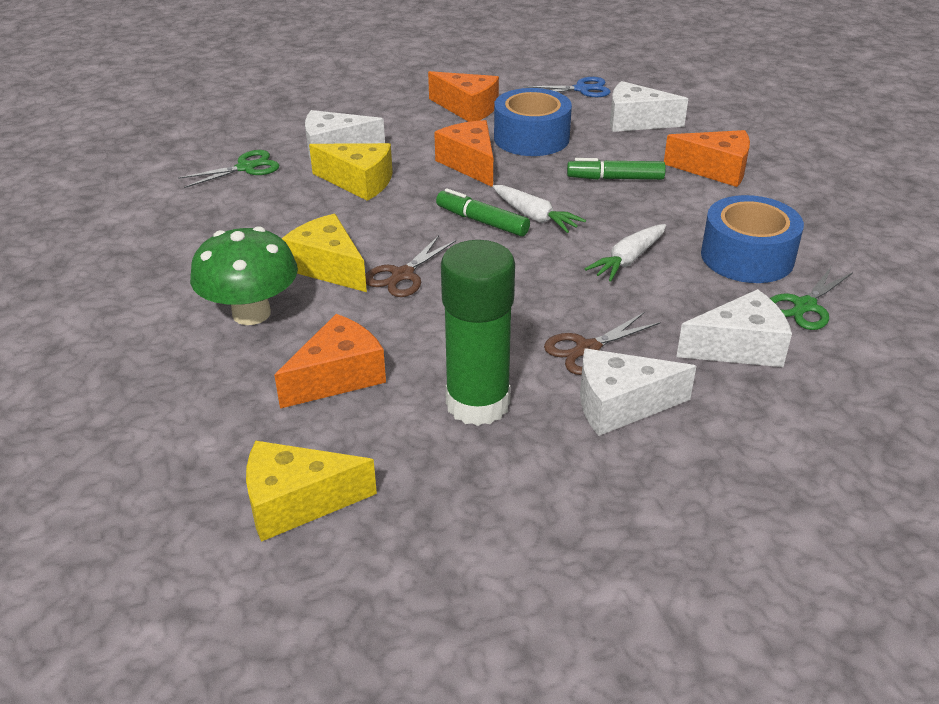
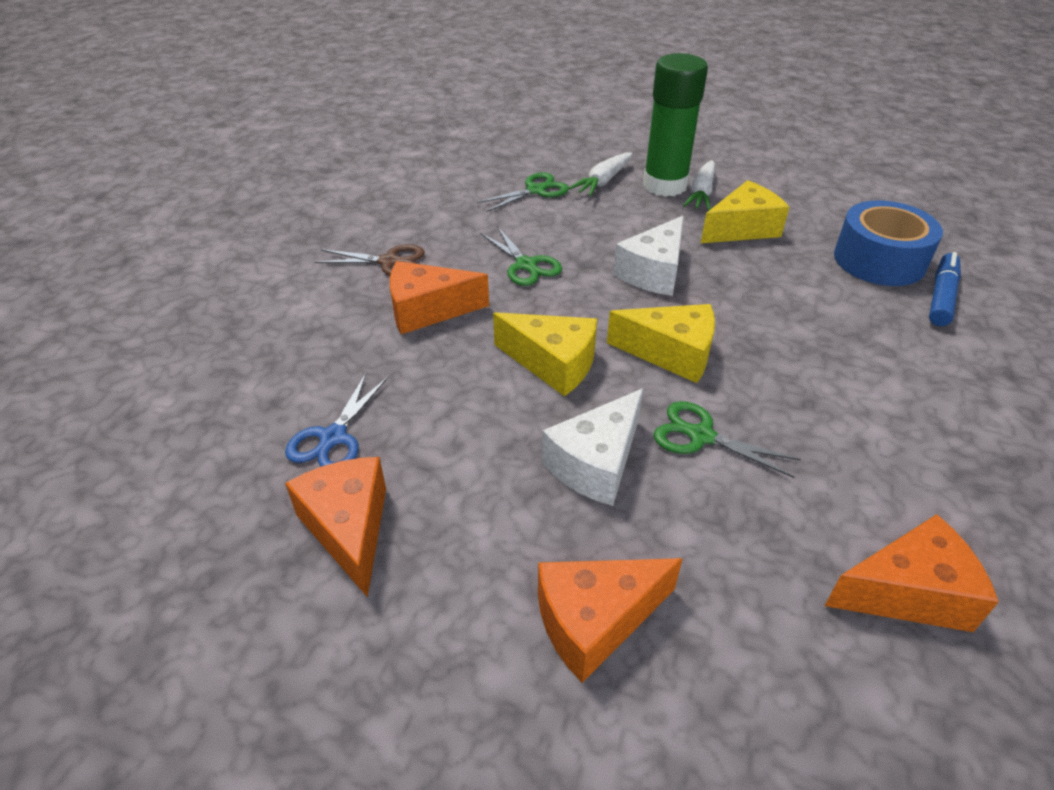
blue marker: none = 0 -> [929,252,961,326] = 1
blue tape: [494,88,572,156] [701,195,804,283] = 2 -> [834,200,943,286] = 1
brown scissors: [365,236,456,297] [544,312,661,375] = 2 -> [315,244,425,276] = 1
green marker: [436,188,530,236] [567,158,666,180] = 2 -> none = 0
green mushroom: [190,226,298,325] = 1 -> none = 0
green scissors: [178,150,279,188] [770,266,853,330] = 2 -> [476,172,569,212] [481,226,562,286] [654,401,801,478] = 3
white cheese: [305,110,385,160] [580,348,696,436] [610,81,688,132] [676,289,792,367] = 4 -> [542,389,643,506] [613,216,684,296] = 2

